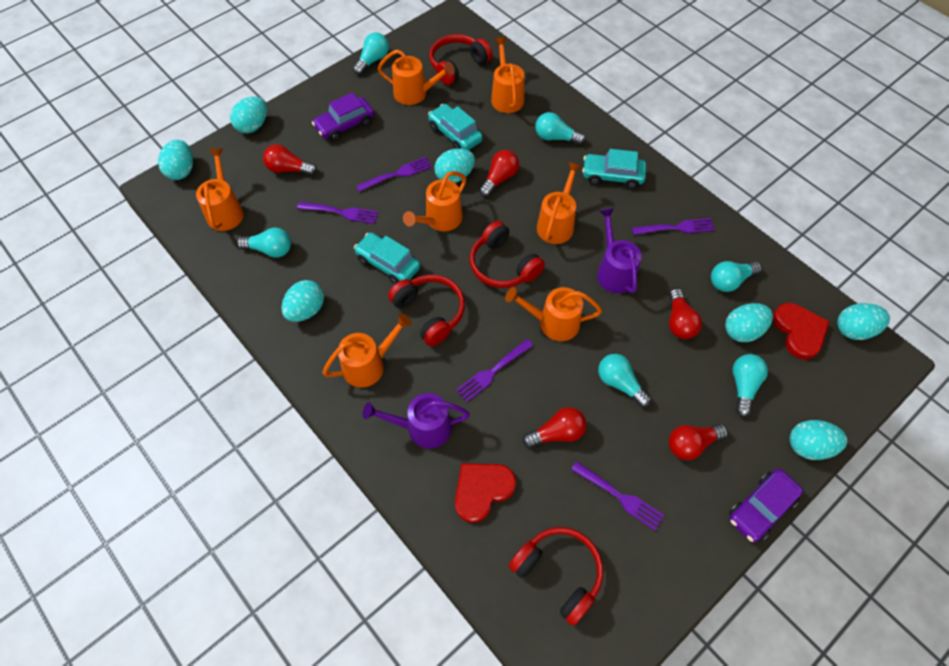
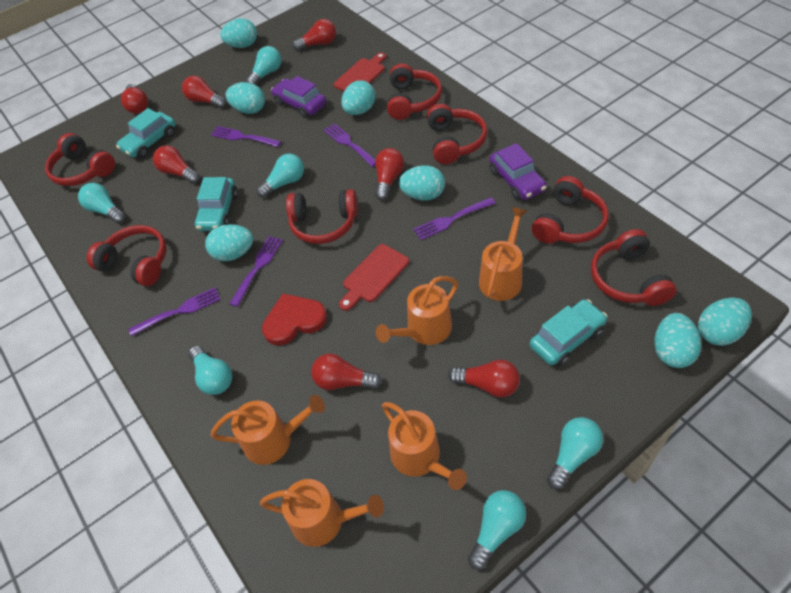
orange watering can: [196,149,244,231] [322,313,412,387] [378,50,455,105] [403,171,466,231] [491,37,524,113] [505,287,602,341] [537,162,582,244] = 7 -> [211,395,325,465] [260,479,384,547] [375,276,458,345] [382,402,467,490] [479,207,527,301] = 5
purple watering can: [363,393,470,449] [597,208,642,293] = 2 -> none = 0
red cutting board: none = 0 -> [334,52,386,91] [339,244,409,311] = 2
red headphones: [388,275,465,346] [429,34,492,85] [470,221,545,288] [509,527,603,626] = 4 -> [45,133,115,186] [87,225,167,286] [286,189,358,244] [387,63,442,120] [427,104,487,164] [532,176,609,244] [591,229,677,306] = 7
red heart: [455,463,516,523] [773,303,830,360] = 2 -> [262,293,327,345] = 1
red light bulb: [263,144,317,175] [479,150,519,197] [523,407,586,448] [669,288,702,339] [669,424,728,460] = 5 -> [121,84,148,114] [153,145,200,184] [182,75,226,108] [293,19,336,51] [311,353,382,390] [375,148,404,200] [448,360,520,398] = 7

